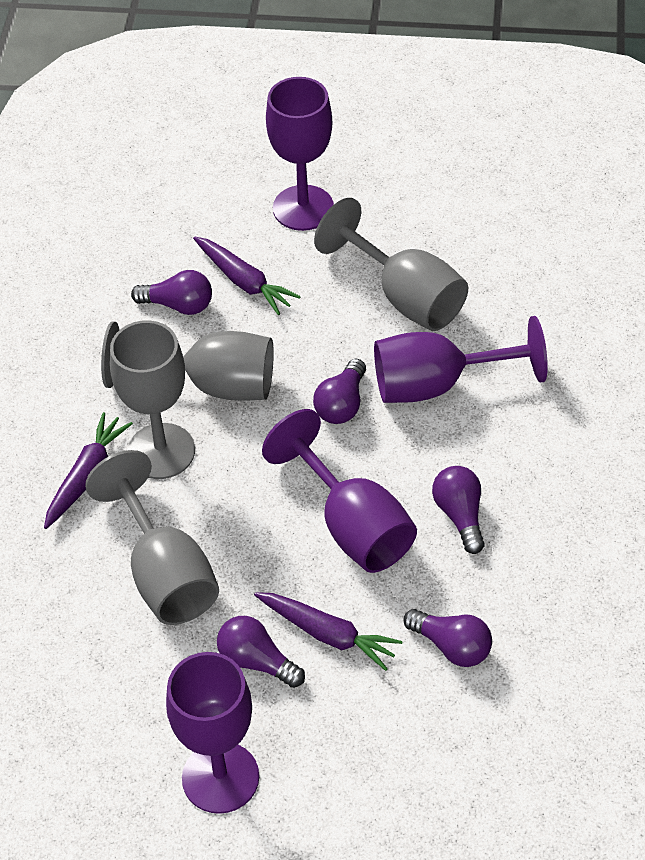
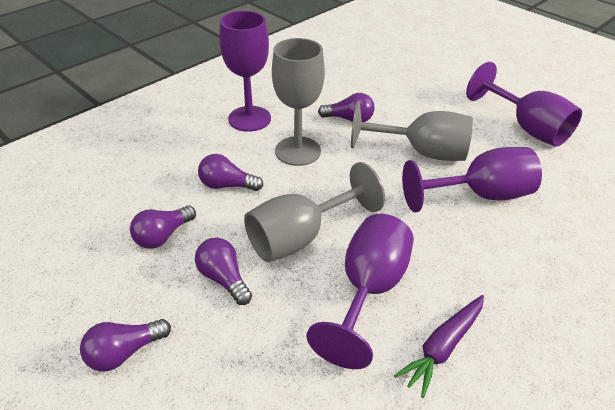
grey goblet: [85,450,219,625] [101,321,274,401] [110,320,195,479] [314,198,468,331] = 4 -> [244,162,385,262] [272,38,325,166] [351,102,473,161] = 3
purple carrot: [44,412,133,529] [193,236,301,315] [254,592,403,671] = 3 -> [394,295,484,398] = 1

